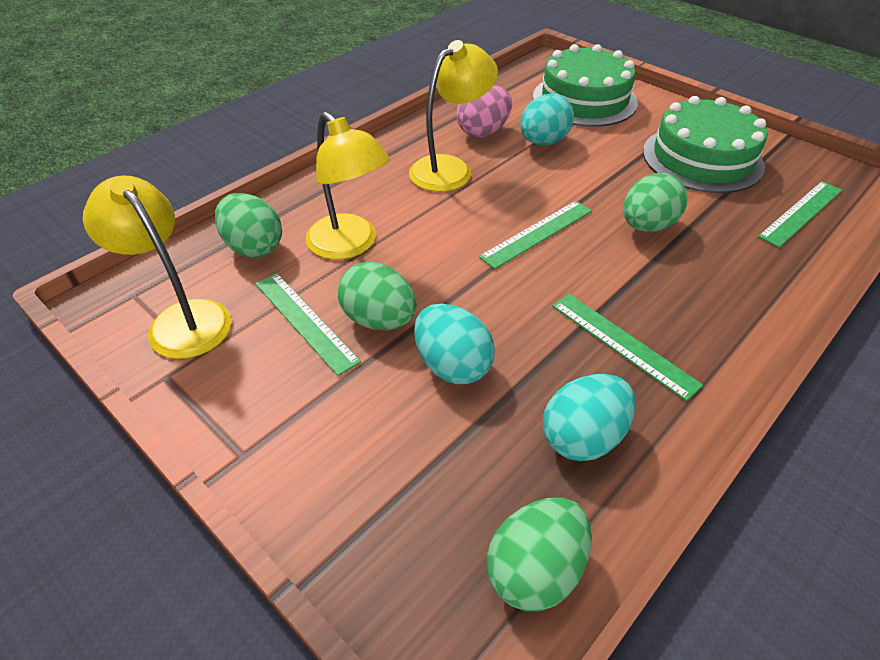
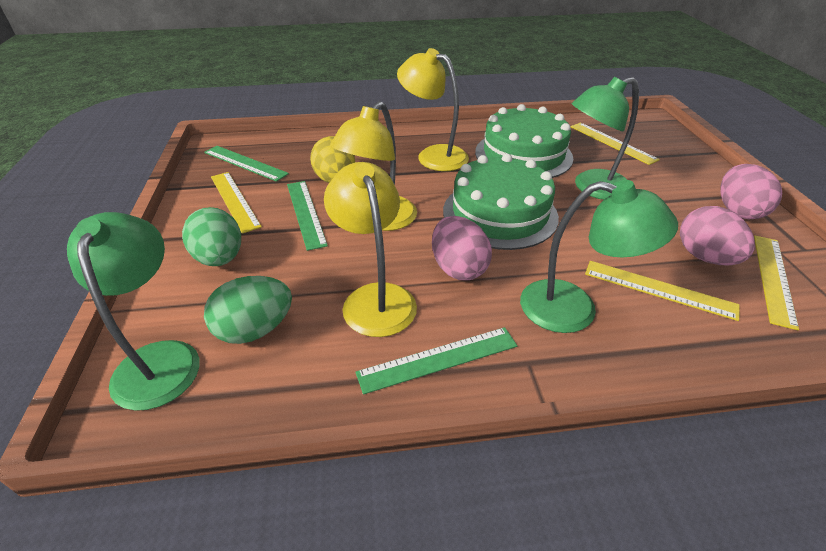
green egg: [215,193,282,258] [338,261,417,330] [487,498,592,611] [623,173,688,232] = 4 -> [182,207,241,266] [204,276,292,344] = 2
green lamp: none = 0 -> [67,212,200,411] [520,180,678,333] [572,77,639,200] = 3
green ruler: [255,273,361,376] [479,201,592,269] [552,294,703,401] [758,181,842,247] = 4 -> [204,146,289,182] [287,181,328,251] [356,327,517,395] = 3
pink egg: [457,85,512,137] = 1 -> [432,216,492,280] [680,206,755,266] [720,164,782,219] = 3
turquoise egg: [414,304,495,384] [520,94,574,145] [543,374,636,461] = 3 -> none = 0
yellow egg: none = 0 -> [310,136,355,183] = 1
yellow ruler: none = 0 -> [211,172,262,234] [570,123,660,165] [585,261,740,321] [754,236,799,330] = 4

